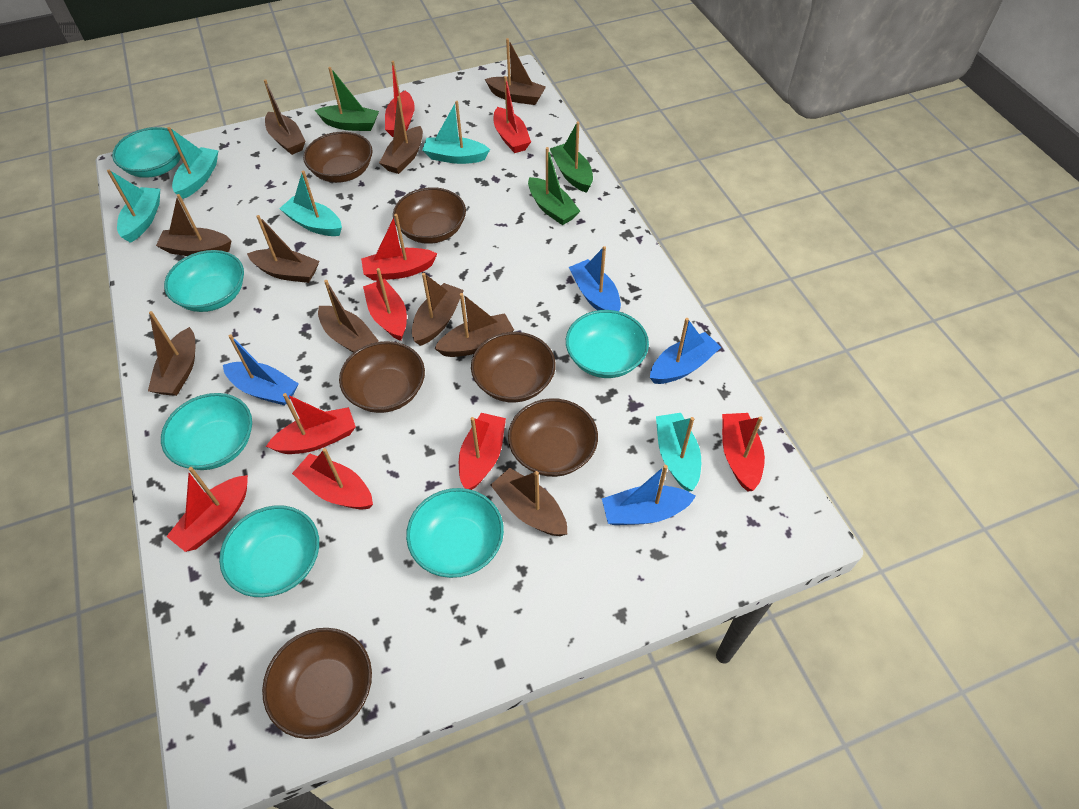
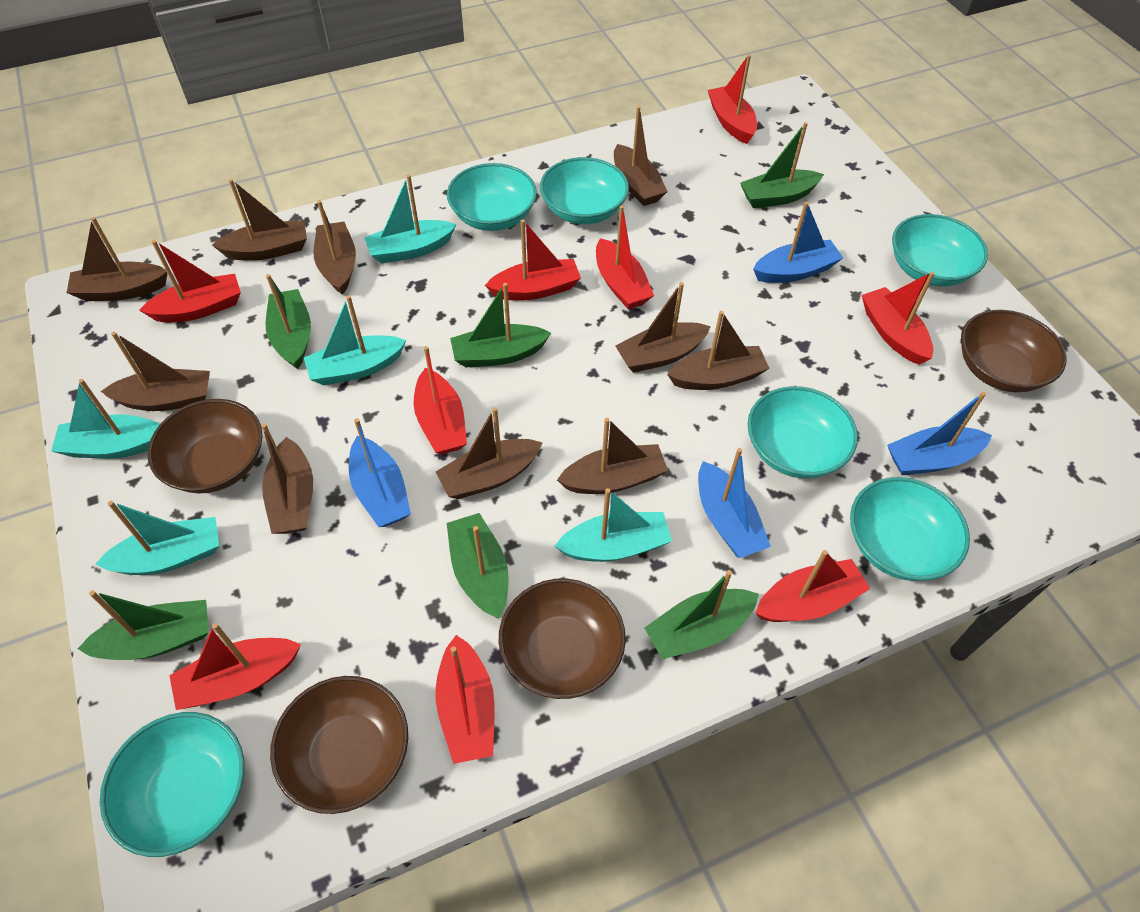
brown bowl: [262,628,372,739] [303,132,373,183] [339,341,425,413] [393,187,466,244] [471,332,556,402] [508,398,598,477] = 6 -> [148,399,263,493] [270,676,408,814] [499,579,626,699] [961,310,1067,392] = 4
green boat: [315,67,379,131] [528,147,580,225] [550,121,593,193] = 3 -> [78,591,209,660] [266,274,311,369] [447,513,509,619] [450,283,551,367] [644,570,759,659] [740,122,824,208] = 6

